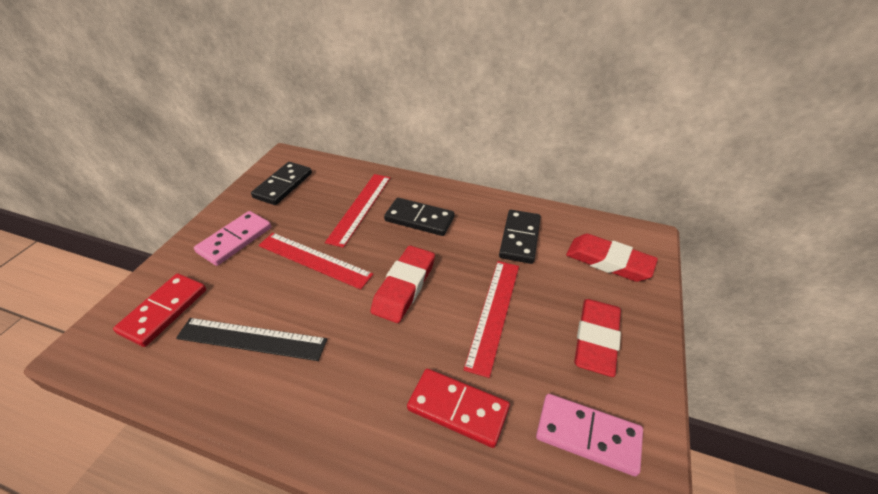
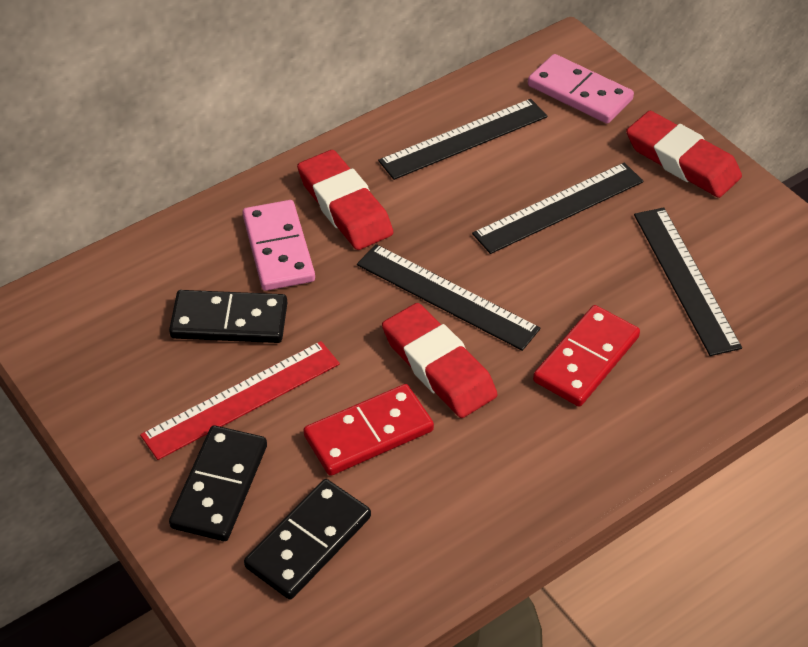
black ruler: [176,318,327,361] = 1 -> [357,244,541,351] [378,99,547,180] [472,163,643,254] [634,207,742,356] = 4
red ruler: [258,233,373,290] [325,174,390,248] [464,261,519,378] = 3 -> [140,341,340,460] = 1

